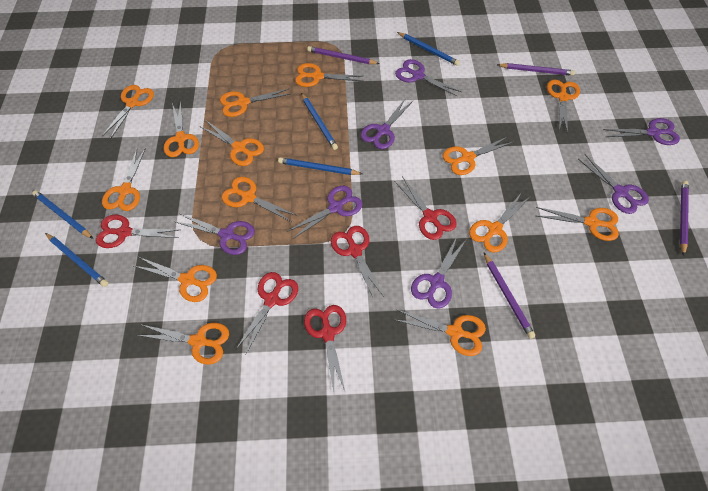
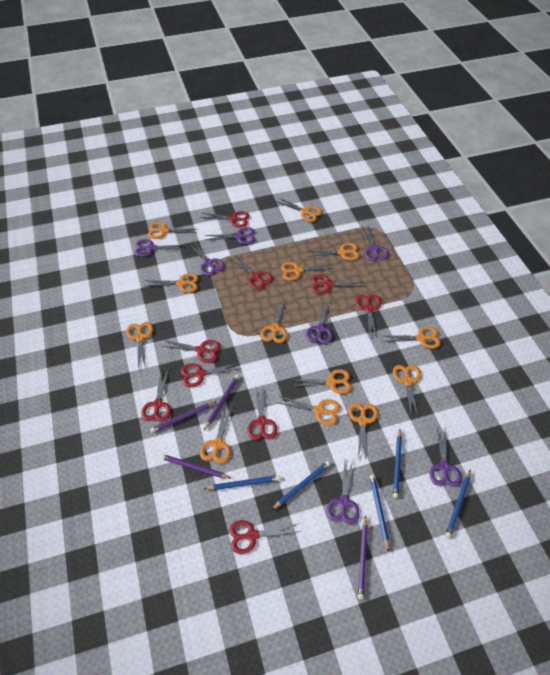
orange scissors: [102,85,154,139] [102,148,146,211] [134,257,217,302] [137,323,229,365] [164,101,199,157] [201,121,264,166] [220,89,291,117] [222,177,297,222] [295,63,364,87] [395,309,486,356] [442,136,513,175] [469,192,530,252] [536,207,619,241] [547,80,580,134] = 14 -> [126,322,153,369] [145,273,198,293] [148,222,198,239] [200,406,232,464] [260,300,287,343] [276,198,322,222] [279,396,340,425] [281,262,334,281] [290,369,351,394] [307,243,360,261] [348,403,378,459] [384,326,441,349] [393,365,421,416] = 13
red scissors: [96,215,178,248] [236,272,298,354] [304,305,346,392] [331,226,384,299] [394,176,457,240] = 5 -> [141,370,171,422] [162,340,221,363] [181,363,242,387] [200,211,250,228] [229,520,301,554] [231,256,273,290] [247,387,277,440] [311,275,365,294] [355,295,381,338] = 9

